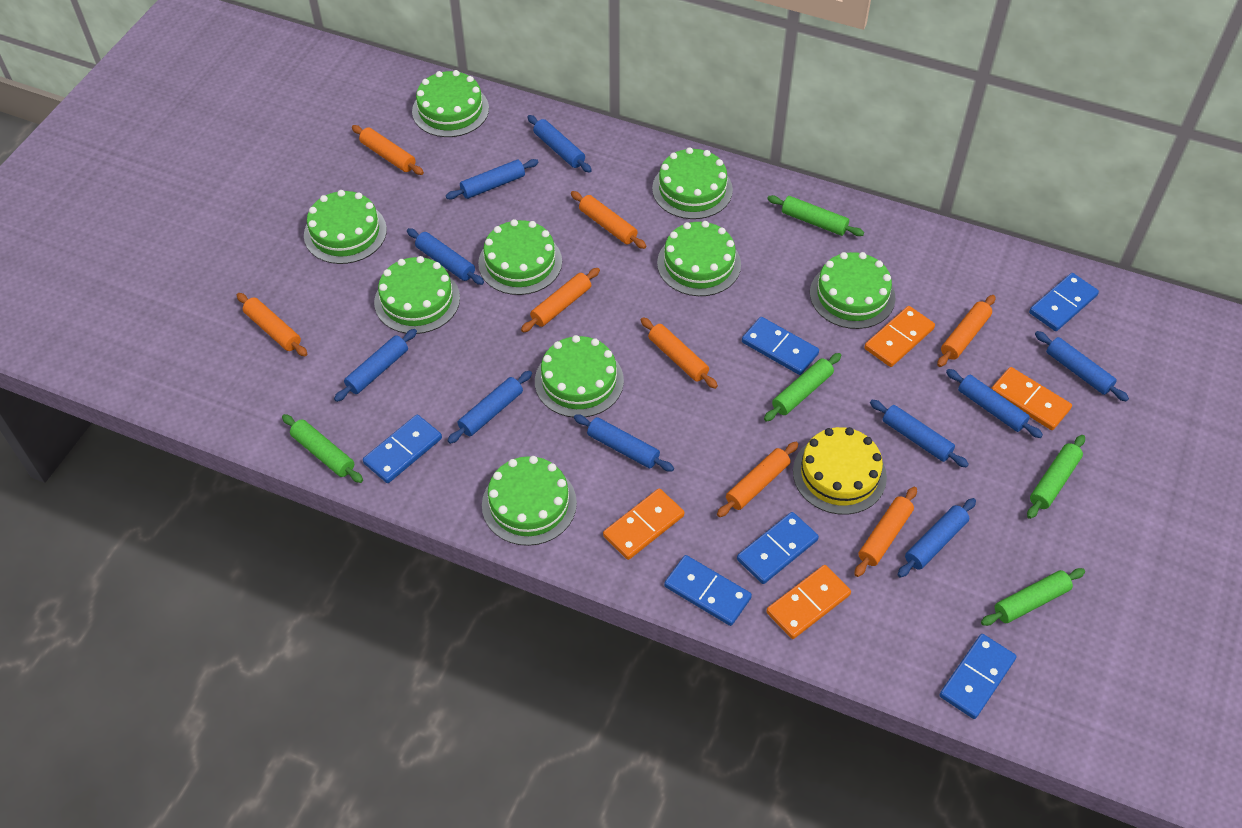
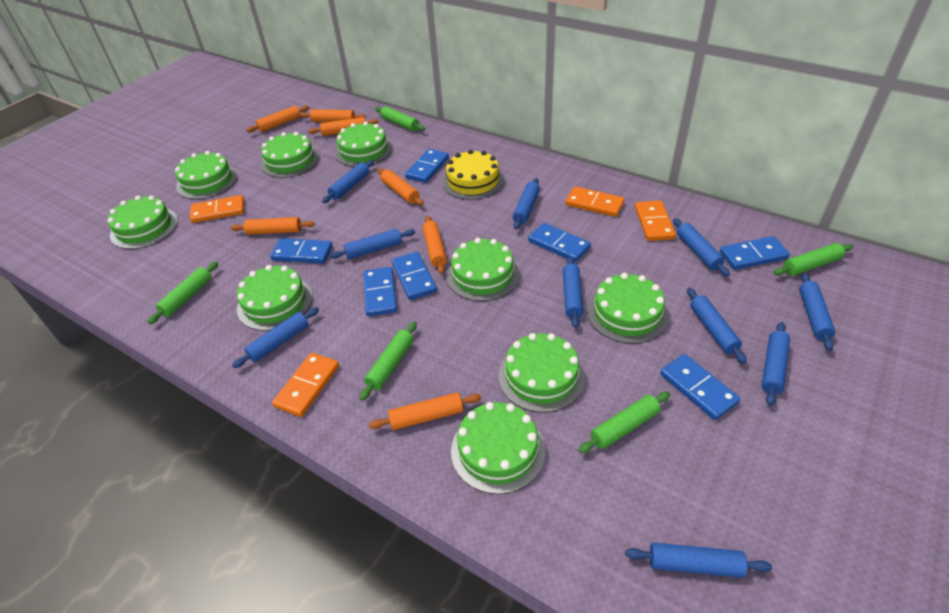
blue domino: [363,415,442,483] [664,555,752,626] [737,512,819,584] [742,317,819,375] [940,634,1017,719] [1029,273,1099,331] = 6 -> [270,238,333,264] [363,267,397,316] [392,252,437,300] [405,149,449,183] [528,223,591,262] [660,354,740,420] [720,236,790,270] = 7
orange rolling pin: [237,293,307,356] [352,125,424,175] [521,268,600,332] [571,191,646,249] [641,317,718,389] [717,442,798,517] [854,487,917,577] [937,295,995,367] = 8 -> [230,217,315,235] [246,106,309,132] [300,109,366,122] [308,117,379,136] [369,393,481,430] [377,168,424,205] [423,216,447,274] = 7

